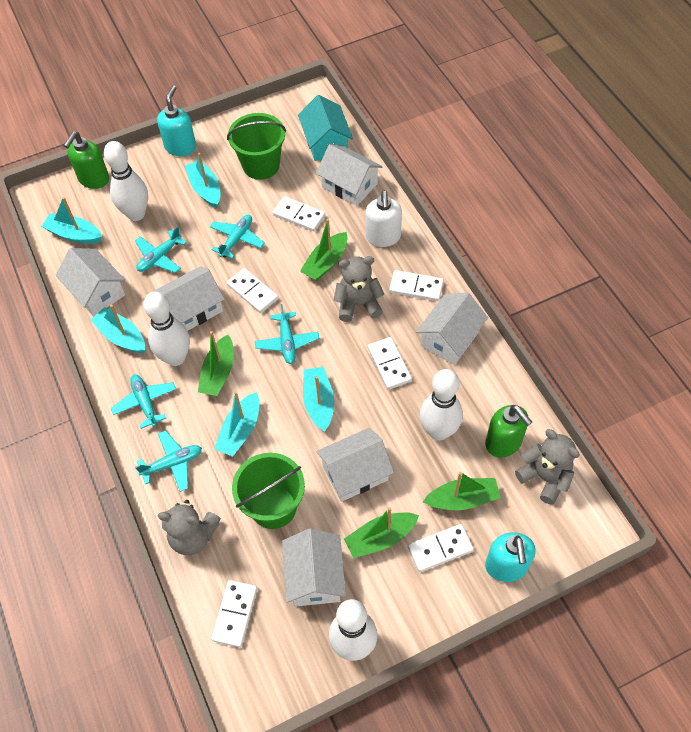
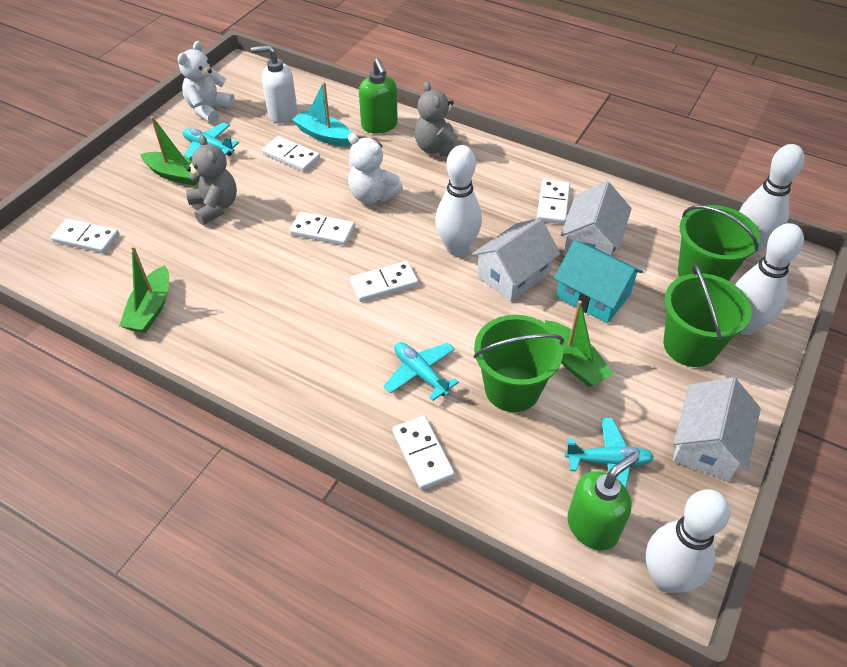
green boat: [198,331,234,396] [300,219,347,281] [344,507,419,558] [423,472,501,510] = 4 -> [119,246,169,333] [140,116,197,186] [545,300,614,387] = 3
green bucket: [227,113,286,180] [232,453,305,529] = 2 -> [474,315,564,412] [663,263,752,367] [678,205,760,281] = 3
grey teddy bear: [158,500,221,555] [333,256,384,322] [515,429,580,505] = 3 -> [186,135,237,225] [414,81,463,156] = 2
turquoise boat: [41,197,102,244] [91,305,145,353] [185,153,220,208] [214,391,259,457] [303,367,334,432] = 5 -> [292,82,352,146] = 1
turquoise plane: [111,374,176,429] [135,226,187,273] [135,430,202,492] [210,215,265,259] [255,304,319,364] = 5 -> [183,123,239,158] [383,342,459,401] [565,418,654,488] = 3
turquoise soap dispenser: [157,85,196,156] [485,532,536,582] = 2 -> none = 0
white house: [55,248,125,316] [154,266,225,331] [282,529,346,607] [316,144,383,206] [316,428,394,502] [416,292,488,365] = 6 -> [472,218,560,302] [561,181,632,256] [673,377,761,481] = 3
white teddy bear: none = 0 -> [178,41,235,124] [348,133,403,204] = 2

